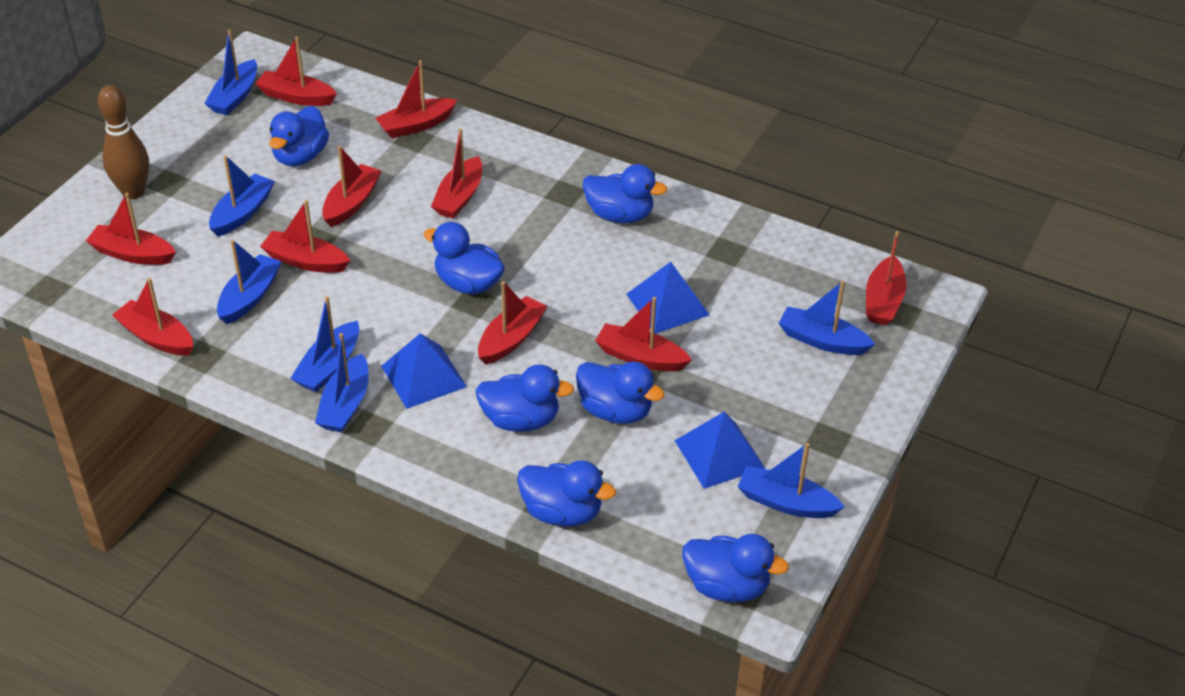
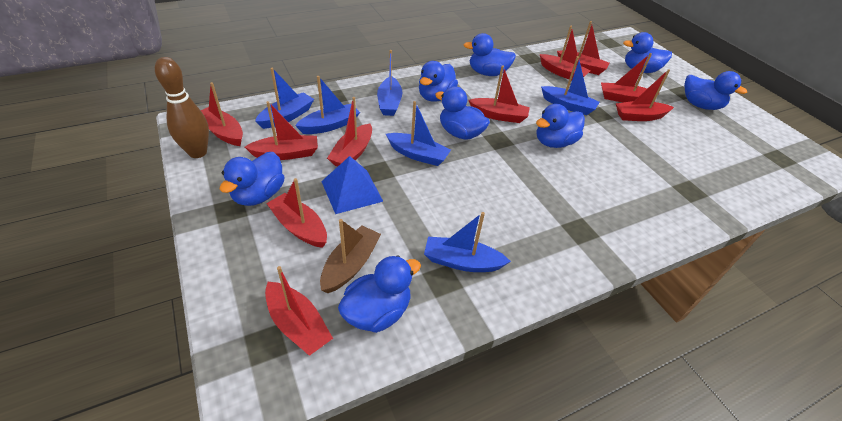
blue boat: [204,29,257,115] [209,155,275,237] [217,240,282,324] [290,296,359,392] [315,333,369,432] [738,443,845,518] [779,281,875,355] = 7 -> [255,68,314,129] [295,76,360,134] [377,50,402,116] [386,101,451,166] [424,212,511,272] [541,56,599,115] = 6
blue duck: [269,106,329,166] [423,222,505,295] [476,365,574,432] [517,460,616,527] [576,362,665,424] [583,164,667,223] [682,534,789,602] = 7 -> [219,152,285,206] [338,256,421,333] [419,61,458,102] [435,86,490,140] [464,33,516,76] [536,104,585,148] [623,32,672,73] [684,71,747,110] = 8
blue pyramid: [381,333,467,409] [626,262,710,334] [674,412,765,489] = 3 -> [321,156,384,214] = 1
brown boat: none = 0 -> [320,219,381,293] = 1

